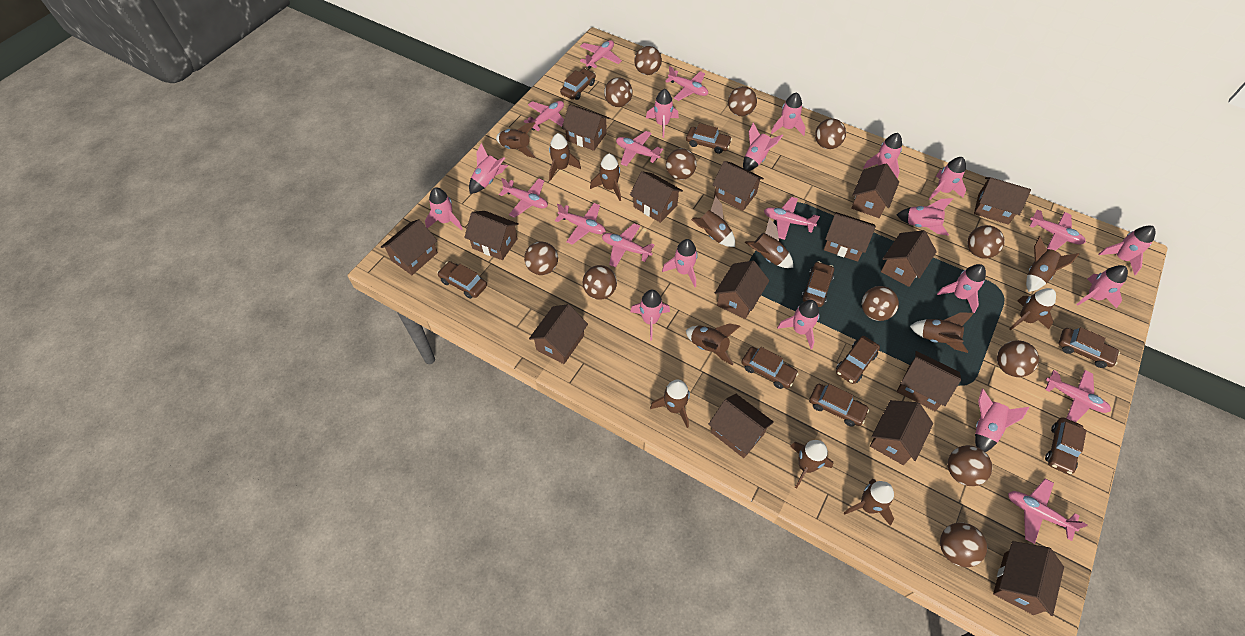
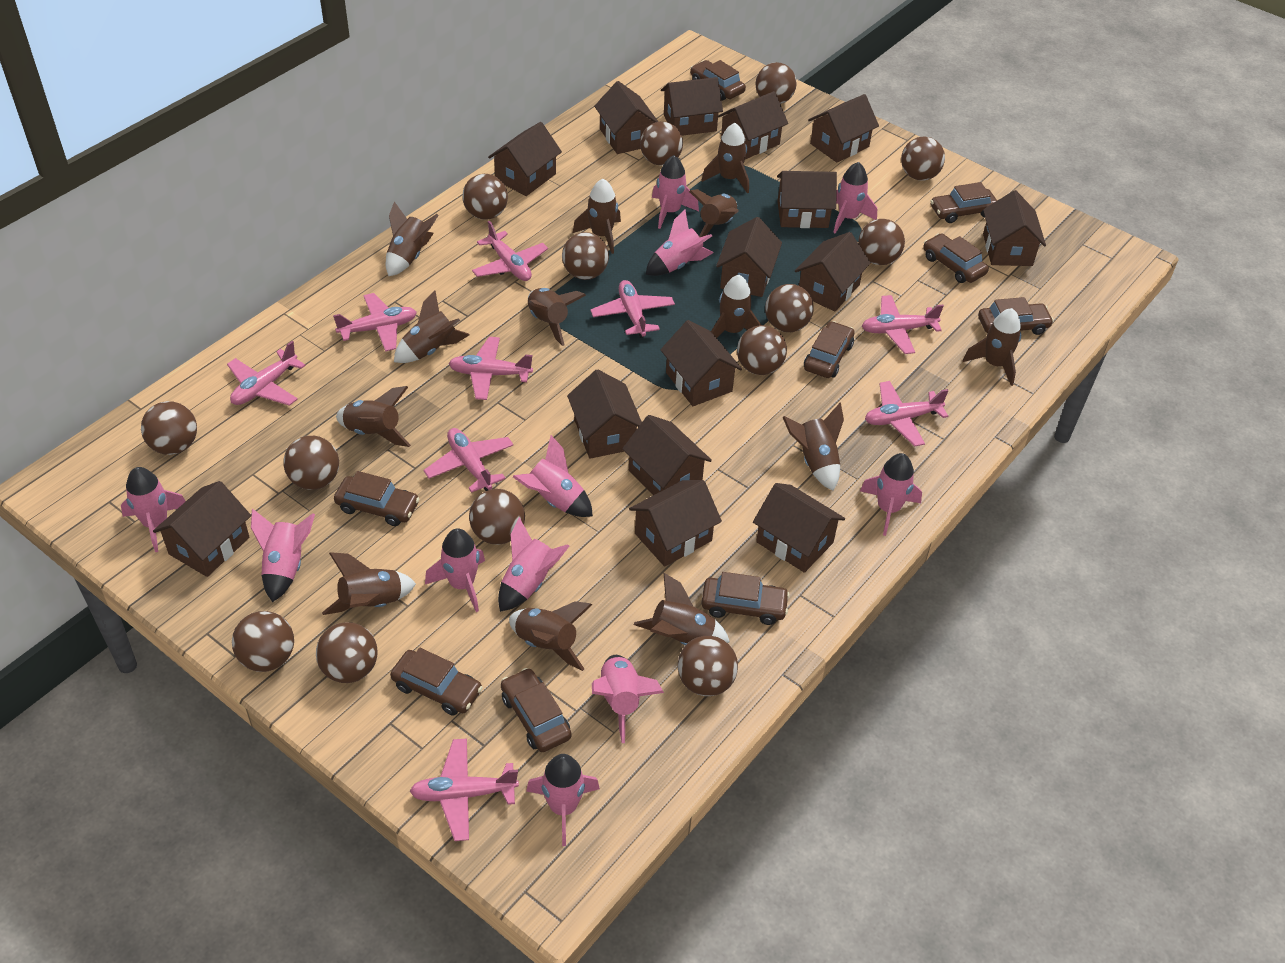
brown ball: [524,242,558,275] [583,265,617,300] [604,77,633,107] [634,46,662,75] [666,148,697,180] [728,86,757,116] [815,118,846,149] [861,286,899,321] [940,523,987,567] [948,445,992,486] [967,225,1005,259] [997,340,1039,377] = 12 -> [141,401,197,455] [232,611,294,672] [284,436,339,490] [316,622,378,683] [462,174,508,220] [469,489,525,545] [562,232,609,280] [640,121,683,166] [678,636,738,696] [737,325,787,375] [756,62,797,104] [765,284,814,332] [858,219,905,265] [901,136,945,181] = 14
brown rocket: [496,122,536,158] [549,133,581,181] [590,154,621,201] [650,379,690,428] [686,323,740,365] [691,196,735,247] [745,218,793,268] [791,440,833,488] [844,479,894,526] [910,312,974,353] [1009,288,1056,331] [1026,236,1079,292] = 12 -> [322,552,416,615] [336,386,411,447] [386,202,439,276] [394,291,470,363] [509,601,592,671] [528,288,586,346] [573,179,621,254] [634,573,730,645] [689,189,739,237] [701,123,749,194] [711,275,761,338] [783,403,844,491] [963,308,1021,386] = 13
pink plane: [499,178,548,218] [524,101,564,131] [555,203,606,245] [580,40,622,69] [602,223,654,267] [616,131,663,166] [665,66,708,101] [764,197,820,240] [1008,479,1088,544] [1030,209,1086,251] [1045,370,1111,422] = 11 -> [227,341,306,406] [333,293,417,352] [410,739,519,841] [424,428,513,493] [449,337,533,400] [472,221,548,281] [590,280,675,338] [862,295,944,354] [865,381,949,447] = 9
pink rocket: [425,187,462,230] [469,143,508,194] [630,290,670,340] [646,89,679,138] [662,239,698,287] [743,123,783,171] [771,92,806,136] [777,300,819,349] [863,133,902,179] [897,198,953,236] [929,157,966,200] [937,264,986,313] [975,389,1029,452] [1076,265,1128,308] [1099,226,1156,275] = 15 -> [121,467,186,552] [251,509,315,602] [425,528,485,612] [498,517,569,612] [513,435,593,517] [526,754,600,846] [592,655,664,743] [646,210,714,276] [652,155,699,229] [833,162,877,234] [860,453,922,536] = 11

